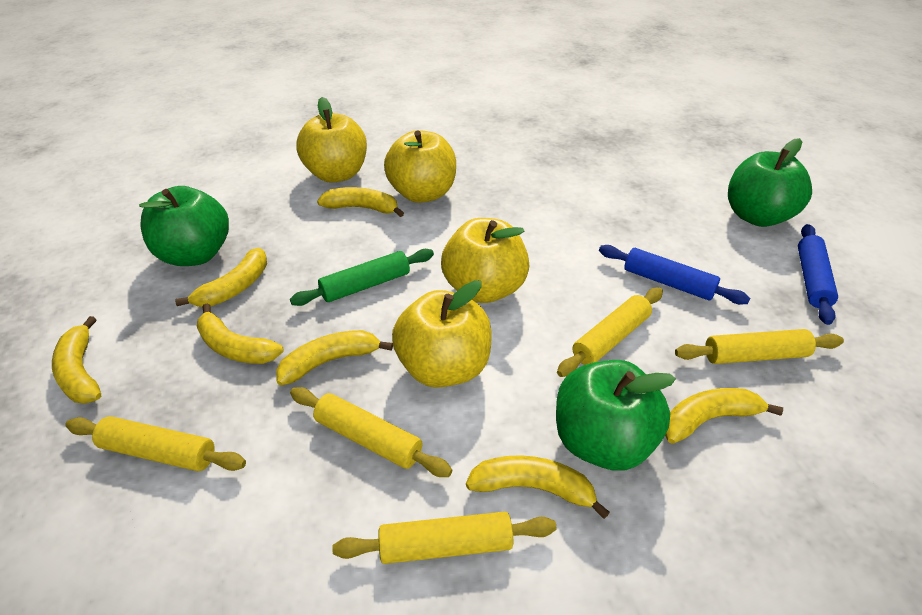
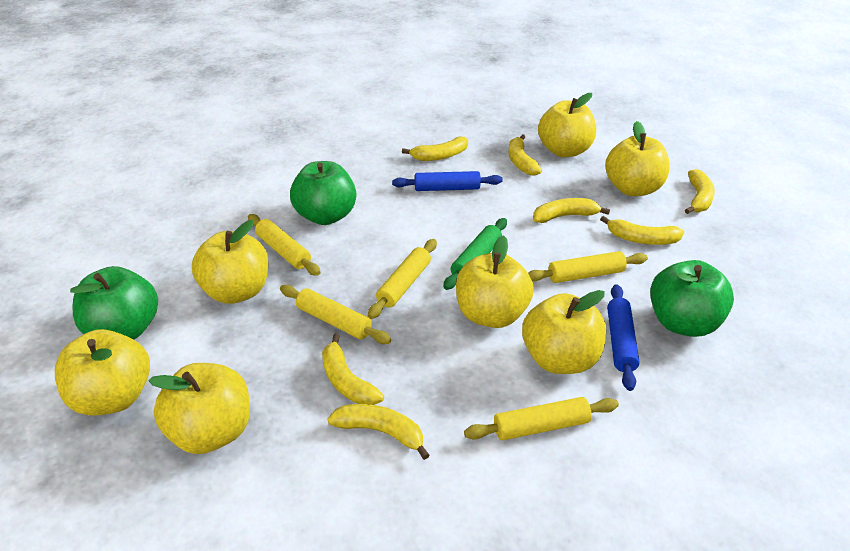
yellow apple: [296,97,367,183] [384,130,456,203] [392,280,492,388] [441,218,529,303] = 4 -> [55,329,150,416] [149,363,250,454] [192,220,268,304] [456,235,533,328] [522,290,606,374] [538,93,596,157] [605,121,669,196] = 7

